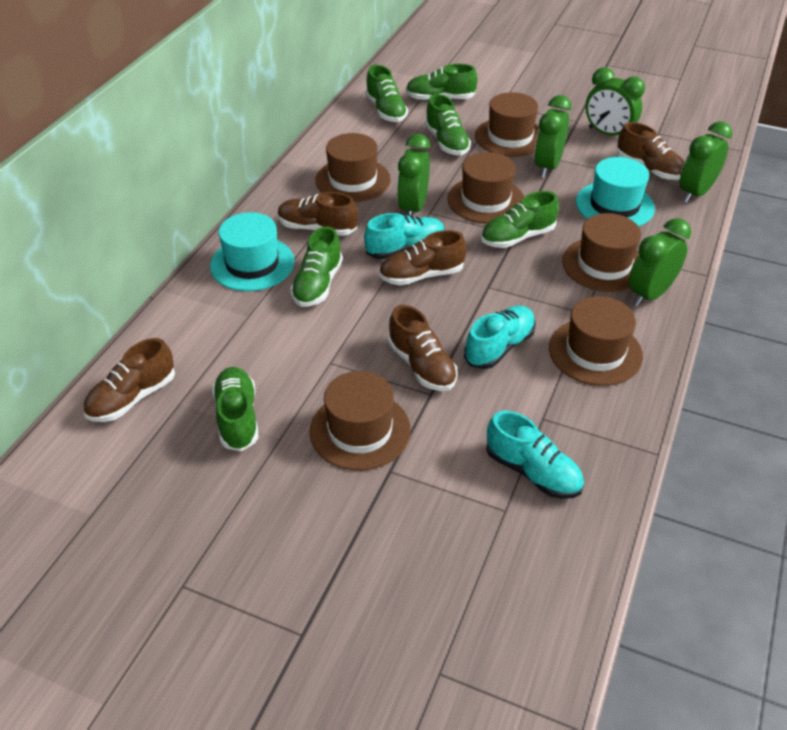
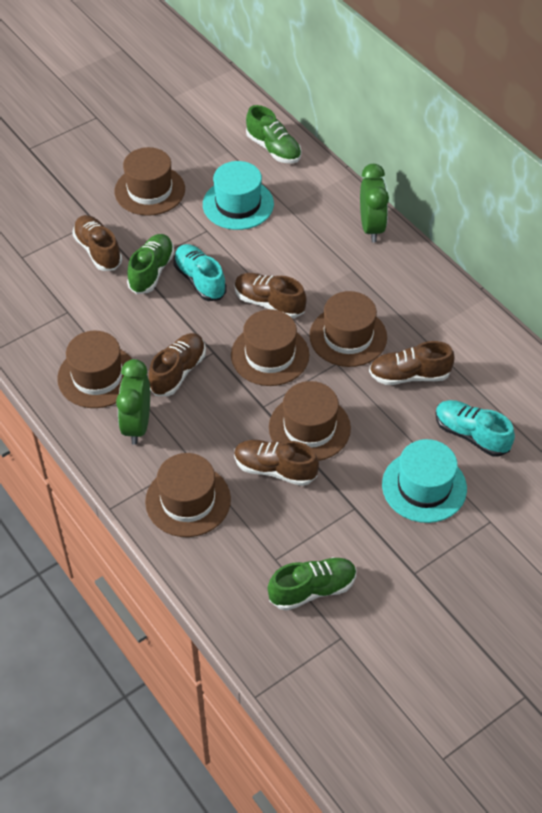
green clock: [397,134,430,216] [534,95,572,178] [585,67,645,136] [629,218,691,306] [680,121,732,203] = 5 -> [116,359,150,445] [360,164,389,242] = 2
green shoe: [212,367,259,451] [290,226,343,307] [365,65,408,122] [406,64,477,101] [425,94,471,155] [481,191,559,248] = 6 -> [127,234,175,294] [246,105,302,163] [268,557,356,611] = 3
turquoise shoe: [364,213,445,259] [464,306,536,369] [486,411,584,499] = 3 -> [173,244,227,301] [435,400,515,457] = 2

